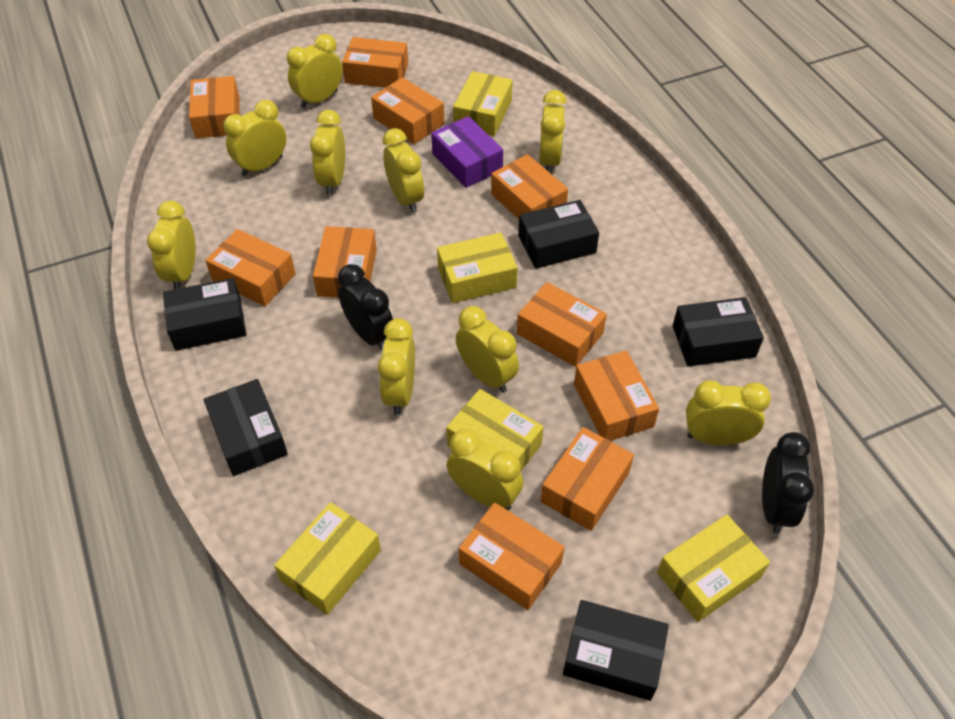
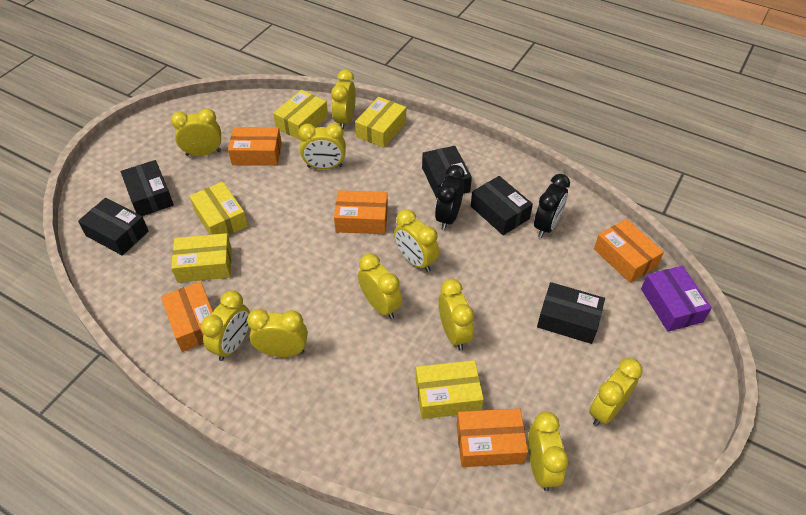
orange box: [189,76,240,138] [205,229,296,306] [313,226,377,298] [342,37,408,88] [371,77,444,144] [459,502,565,610] [491,154,568,219] [517,282,607,367] [541,427,634,531] [574,351,659,441] = 10 -> [161,282,213,352] [228,127,282,166] [334,190,388,234] [456,408,528,467] [594,219,664,283] = 5

